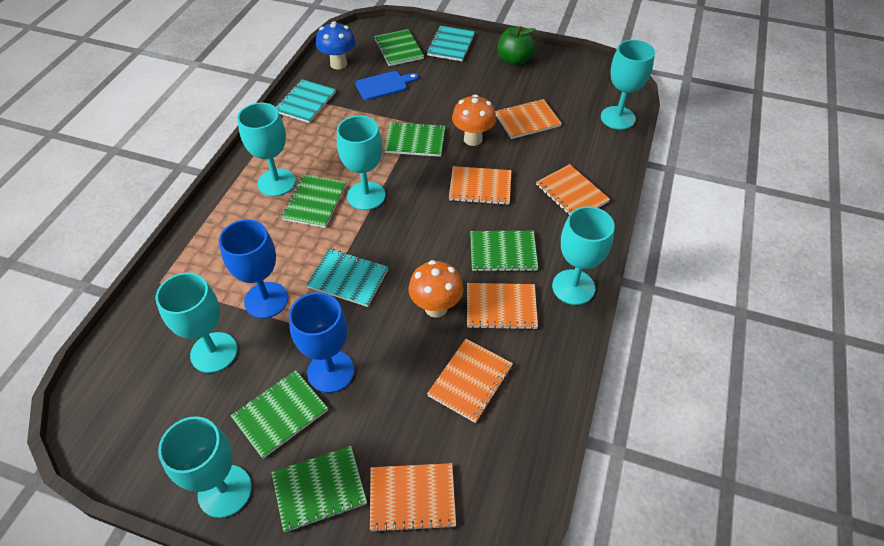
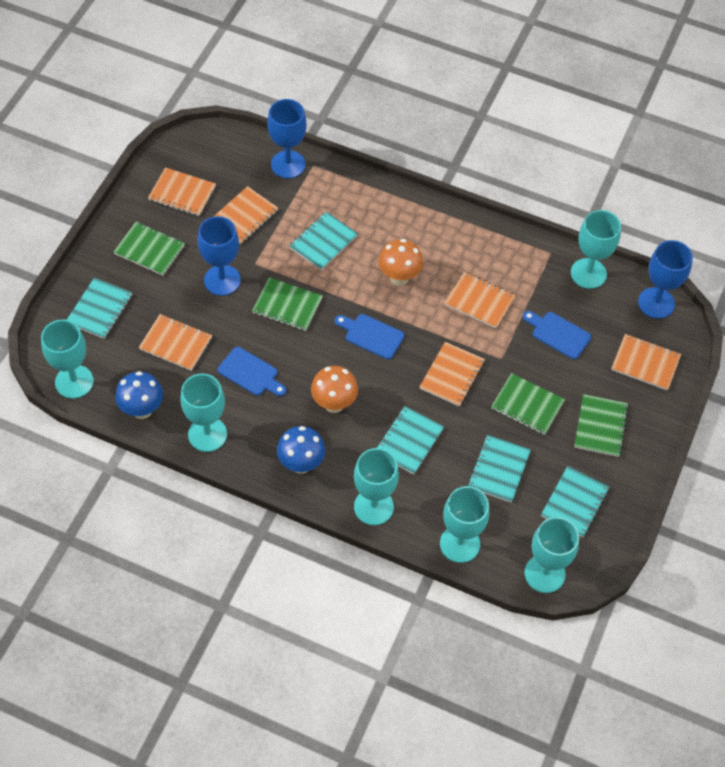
blue cutting board: [355,71,419,100] = 1 -> [218,347,286,396] [335,314,405,359] [523,311,592,359] = 3
blue goblet: [219,220,288,319] [289,292,354,393] = 2 -> [198,216,241,296] [268,99,306,178] [638,240,693,319] = 3
blue mushroom: [316,21,356,69] = 1 -> [115,371,163,419] [277,426,325,474] = 2
green apple: [497,26,536,66] = 1 -> none = 0
green notebook: [231,370,328,459] [271,446,367,532] [281,175,346,228] [374,29,424,66] [384,122,445,157] [470,231,538,272] = 6 -> [114,222,185,276] [252,277,323,331] [491,373,565,435] [574,394,629,457] = 4
turquoise notebook: [275,79,336,123] [306,249,388,307] [427,26,475,61] = 3 -> [67,278,133,339] [289,212,358,270] [376,406,444,474] [468,435,531,503] [541,466,610,537] = 5

